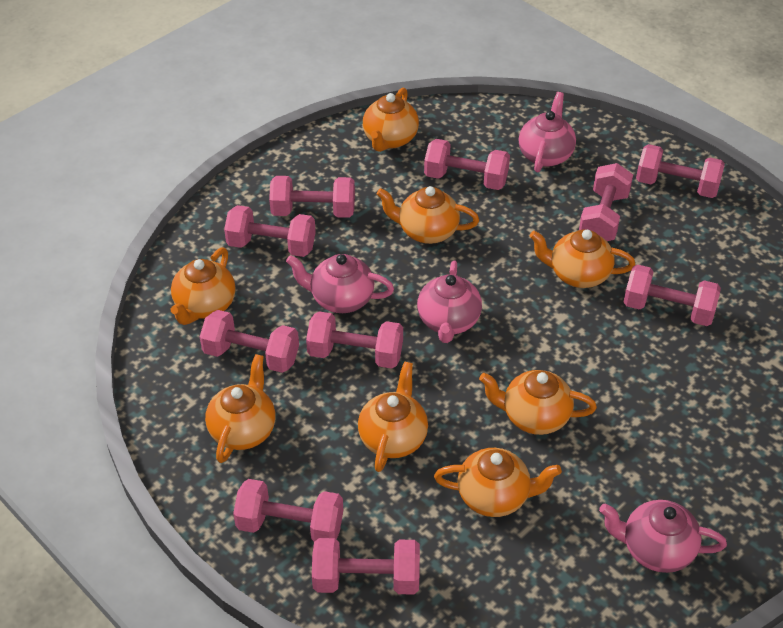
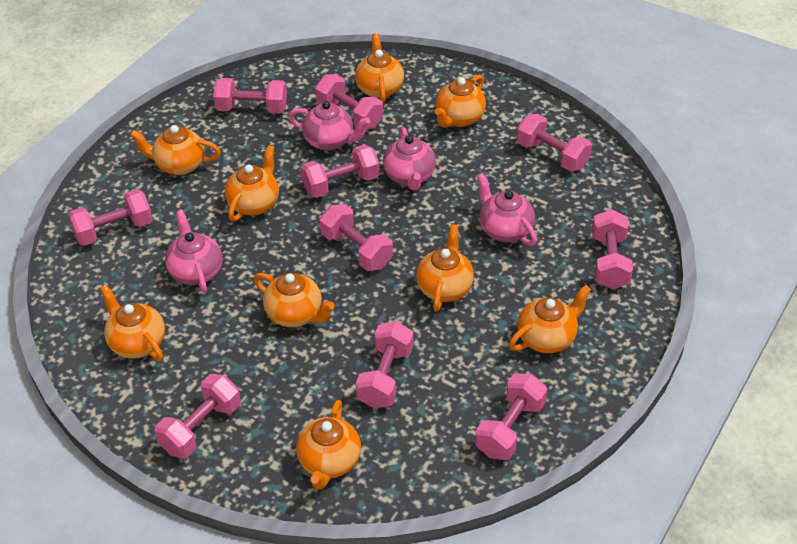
orange teapot: [171,248,236,325] [205,354,276,463] [358,361,428,472] [363,88,419,152] [377,186,479,244] [434,448,562,517] [479,370,597,435] [529,230,635,288] = 8 -> [100,285,165,361] [130,125,221,175] [225,145,279,221] [254,273,335,327] [296,400,361,490] [355,33,404,103] [416,224,474,312] [435,75,486,128] [509,285,591,353] = 9

